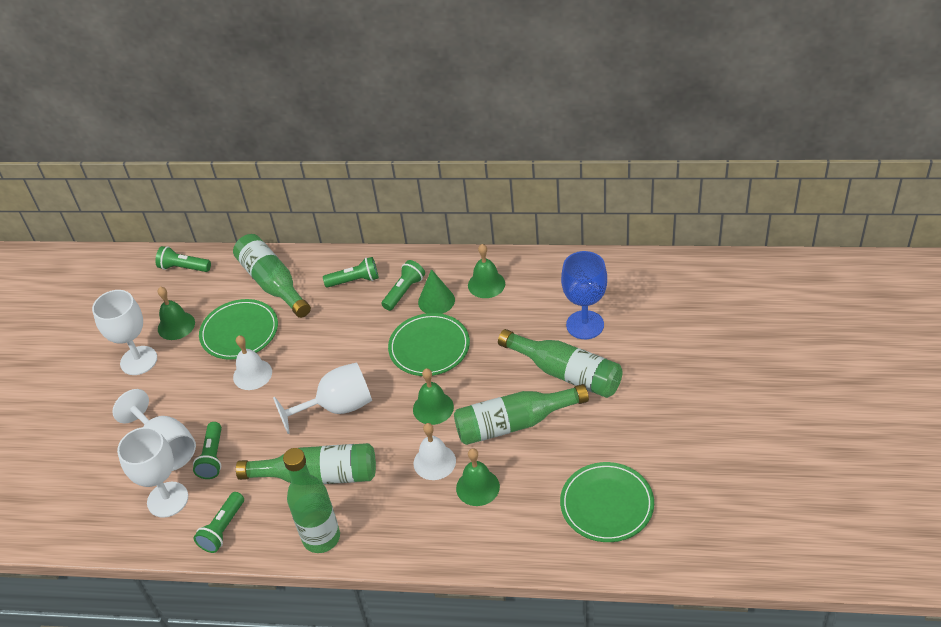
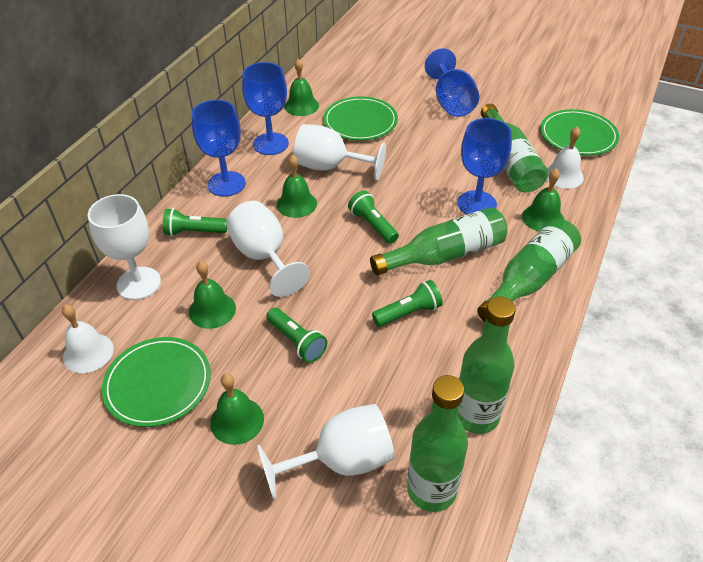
blue goblet: [561,251,607,339] = 1 -> [192,100,245,197] [242,62,289,155] [425,48,479,117] [457,118,512,215] = 4
green bell: [158,287,195,340] [413,368,454,425] [456,448,500,506] [468,244,505,298] = 4 -> [189,261,236,329] [211,374,264,445] [277,154,317,218] [284,58,319,116] [522,169,564,231] = 5
green cone: [418,269,455,314] = 1 -> none = 0
green flashlight: [155,246,211,272] [193,422,222,479] [194,492,244,553] [323,257,379,288] [382,260,425,311] = 5 -> [163,208,227,236] [266,308,327,363] [348,191,399,244] [372,280,443,327] = 4

